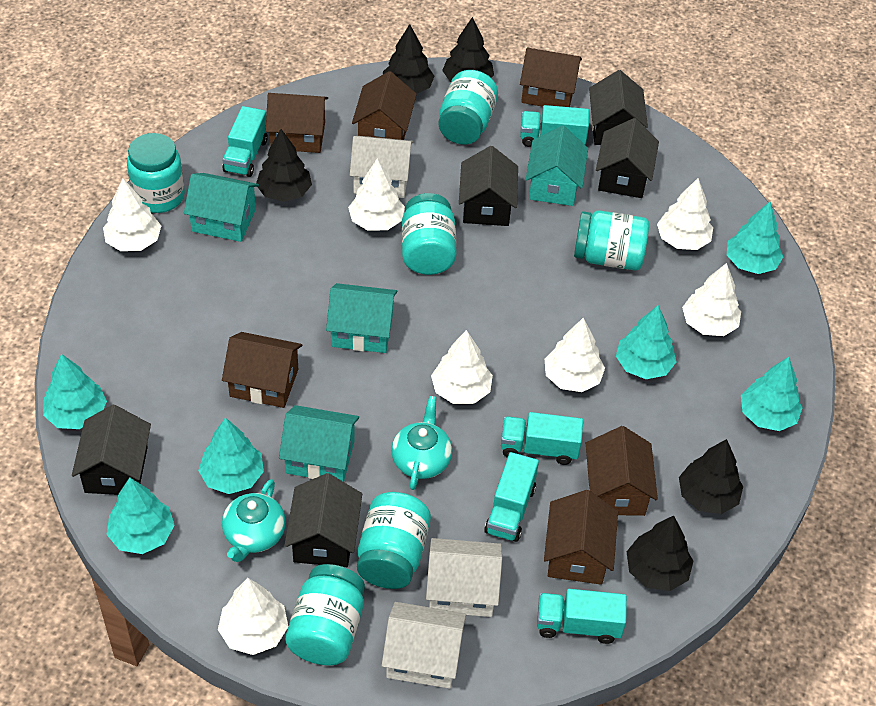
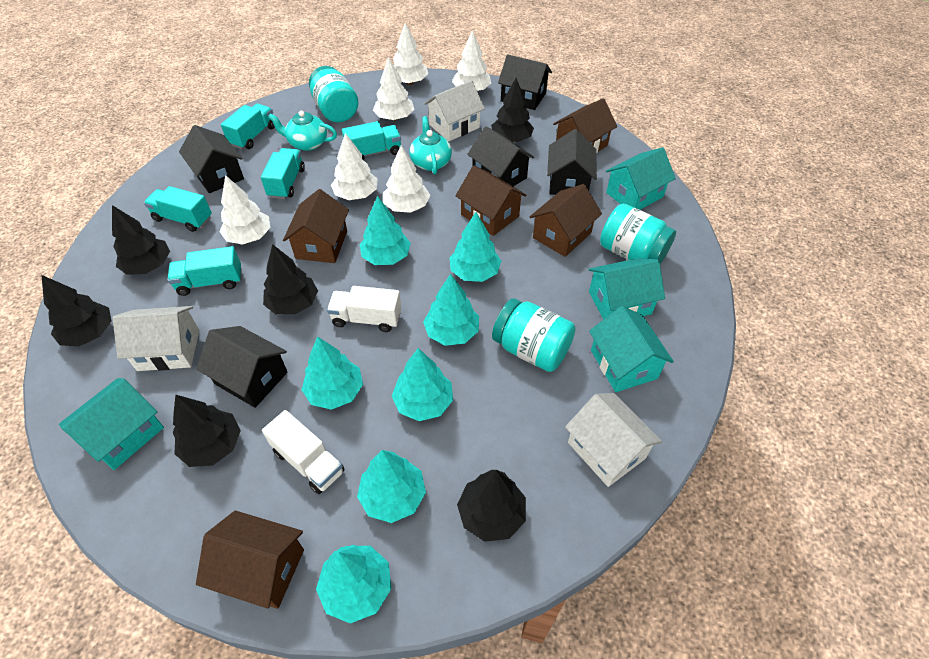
black tree: [256,129,312,202] [383,24,434,94] [442,17,494,82] [627,516,693,591] [679,439,743,514] = 5 -> [41,275,112,346] [112,205,170,275] [173,394,241,467] [263,244,318,315] [457,470,526,542] [491,78,534,142] = 6
brown house: [222,332,302,408] [266,93,328,153] [352,71,417,140] [520,48,582,107] [544,490,618,585] [586,426,658,516] = 6 -> [196,510,304,609] [283,189,349,263] [455,166,527,236] [530,184,602,257] [553,98,617,153] = 5
turquoise jar: [127,133,185,213] [285,564,365,665] [357,492,431,589] [402,193,457,275] [439,70,498,144] [574,211,649,271] = 6 -> [309,66,358,123] [492,298,576,372] [600,204,676,264] = 3
turquoise tree: [43,354,107,429] [107,477,174,554] [198,417,264,494] [616,305,676,379] [727,202,783,274] [741,357,803,431] = 6 -> [302,336,363,410] [316,545,391,624] [357,450,426,523] [360,196,411,265] [392,348,453,421] [423,274,479,346] [449,212,501,282] = 7
white tree: [103,178,161,251] [218,578,288,655] [348,158,405,231] [431,330,493,404] [545,318,605,392] [657,178,713,250] [682,263,741,336] = 7 -> [219,175,270,245] [331,133,378,200] [373,57,414,121] [383,145,430,213] [393,23,428,85] [452,30,491,91] = 6
white truck: none = 0 -> [262,410,345,494] [327,286,402,332] = 2

